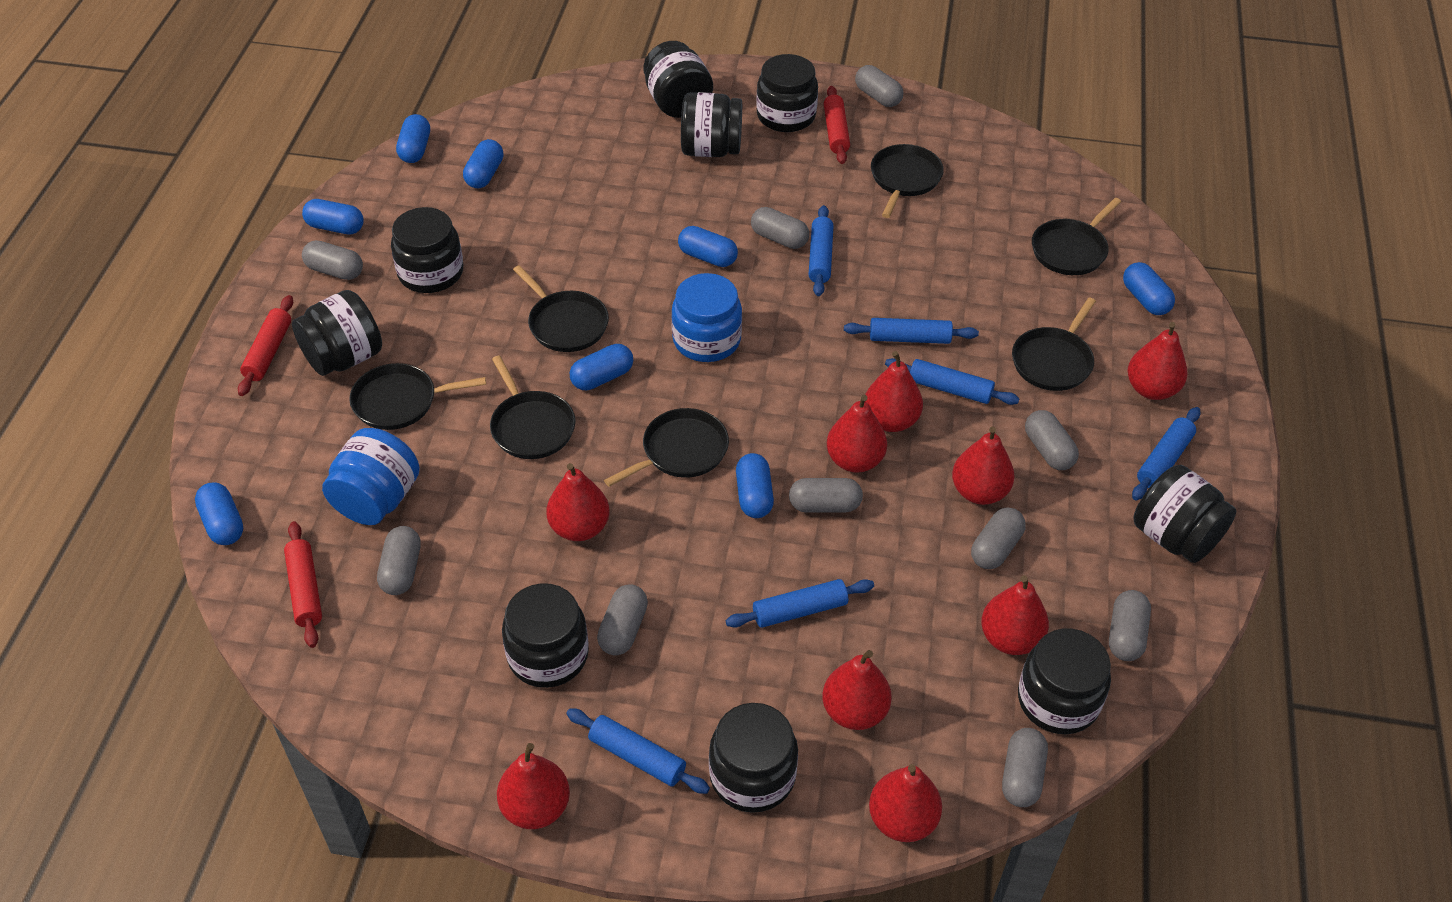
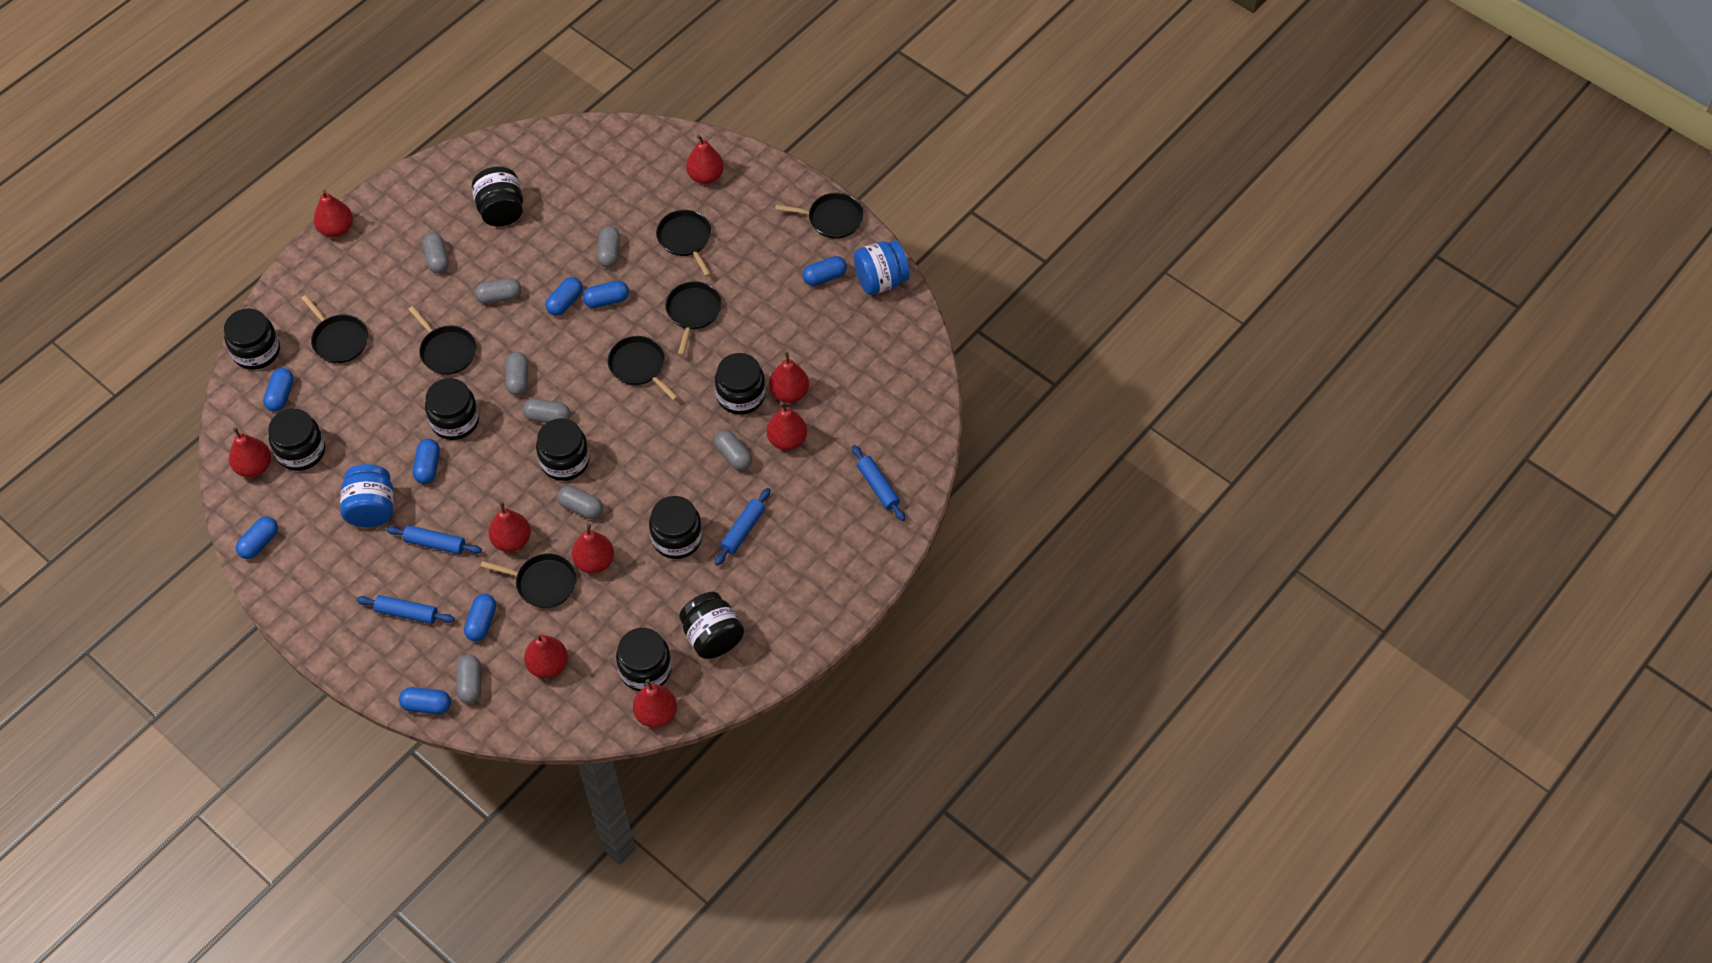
blue rolling pin: [566,708,710,794] [726,579,874,628] [809,205,833,296] [844,318,979,344] [885,358,1020,405] [1132,407,1201,500] = 6 -> [357,595,455,624] [386,525,482,554] [715,488,770,566] [852,445,905,521] = 4
grey capsule: [302,240,363,280] [377,526,421,595] [597,584,648,656] [751,207,809,249] [789,478,863,512] [855,65,903,107] [971,508,1026,569] [1002,728,1048,807] [1025,410,1079,470] [1109,590,1151,661] = 10 -> [422,233,449,273] [456,654,481,704] [475,278,521,304] [505,352,528,395] [523,399,570,423] [557,486,603,519] [597,226,620,267] [714,430,752,470] = 8
red rolling pin: [238,295,293,396] [284,521,322,648] [824,86,850,164] = 3 -> none = 0

